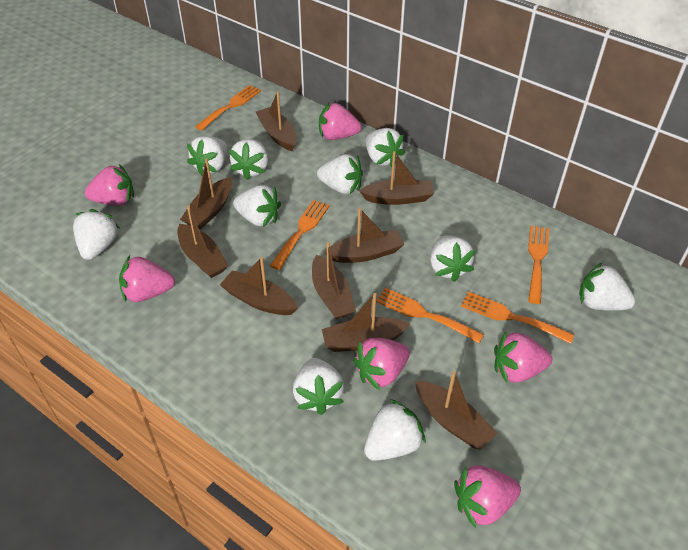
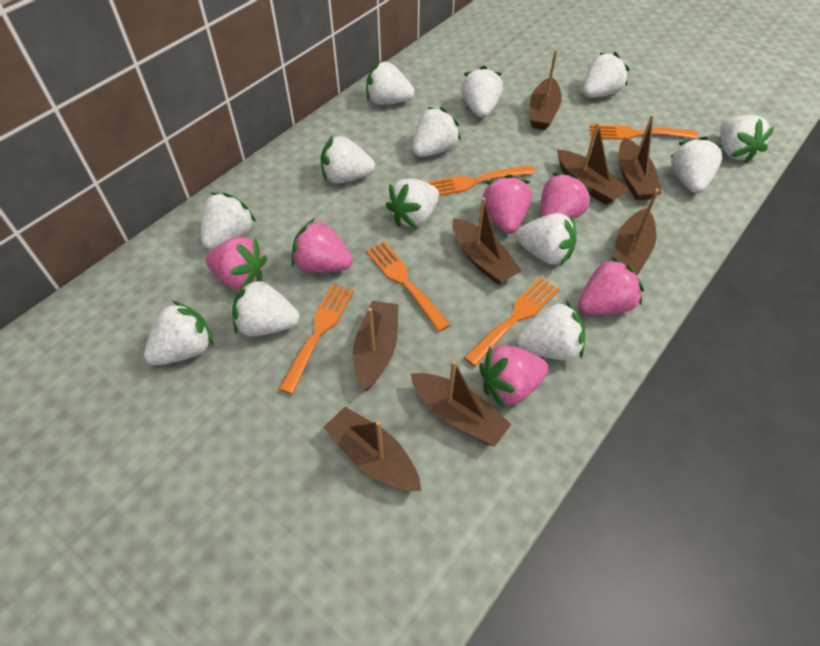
brown boat: [177,205,229,278] [180,158,232,230] [220,257,298,315] [256,91,297,151] [312,242,356,319] [322,293,410,352] [324,208,405,263] [359,151,434,205] [415,371,498,450] = 9 -> [324,406,421,491] [353,301,398,391] [410,360,511,447] [452,197,522,285] [530,49,562,130] [557,122,629,205] [614,189,659,275] [619,115,661,200] = 8
white strawberry: [73,209,119,260] [187,136,227,176] [229,139,268,180] [233,185,281,227] [293,358,344,415] [317,154,363,194] [364,399,426,461] [366,128,405,167] [430,236,475,282] [579,263,635,311] = 10 -> [144,301,214,365] [201,193,256,250] [233,278,300,336] [320,135,375,184] [366,61,415,105] [386,178,439,228] [412,107,461,157] [461,66,503,118] [516,213,576,266] [516,300,585,360] [583,52,630,98] [671,137,722,193] [720,115,774,164] = 13

